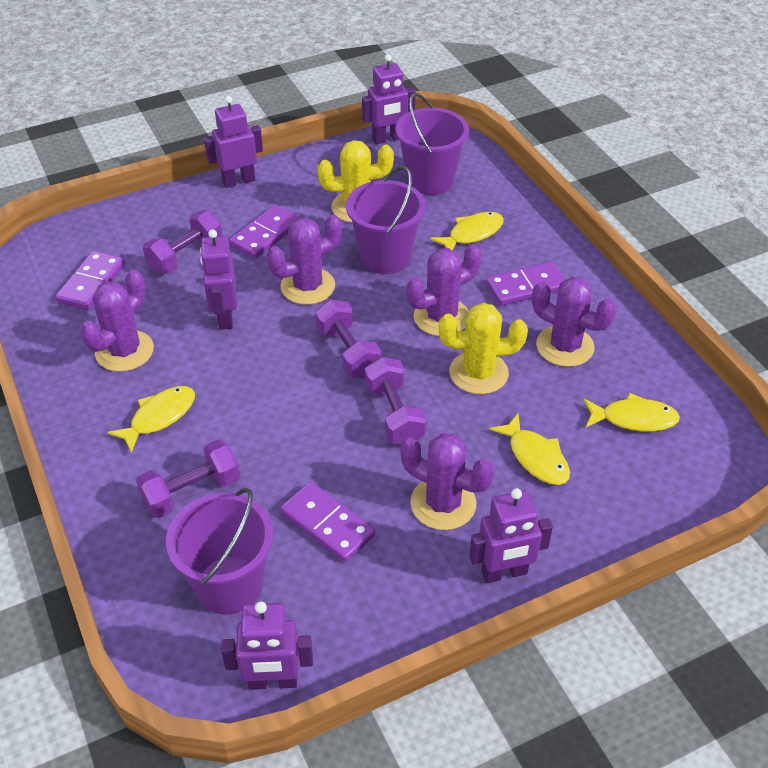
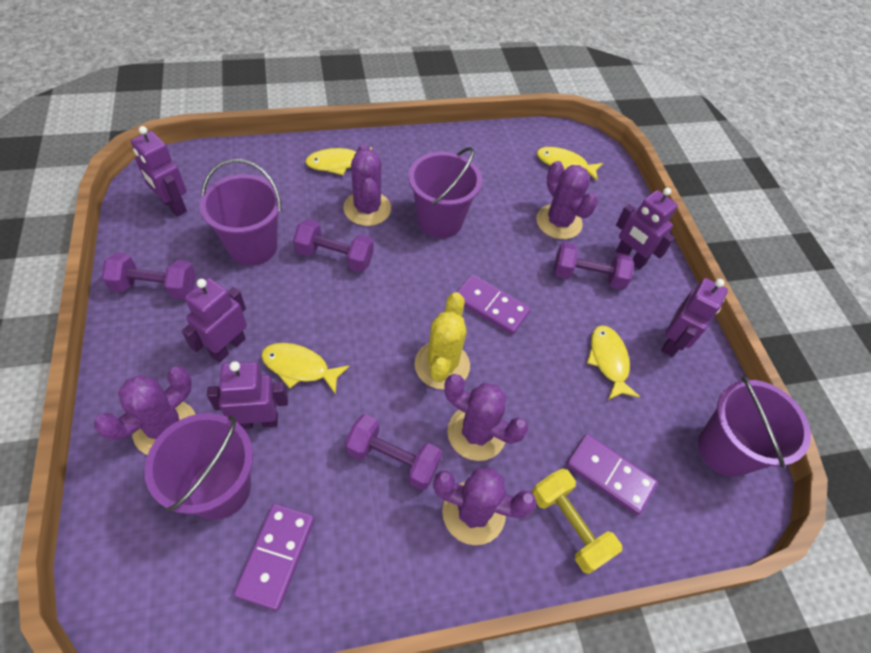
purple bucket: [166,488,273,615] [346,166,425,274] [396,93,469,195] = 3 -> [144,413,253,520] [200,159,282,266] [408,147,482,238] [698,376,811,477] = 4
purple domino: [55,251,125,310] [229,205,300,259] [280,482,375,562] [486,261,566,306] = 4 -> [234,504,314,610] [457,274,531,335] [566,434,658,515] = 3
yellow cactus: [318,140,394,223] [438,303,528,394] = 2 -> [414,292,470,390] = 1
yellow dumbbell: none = 0 -> [532,469,622,574] = 1

